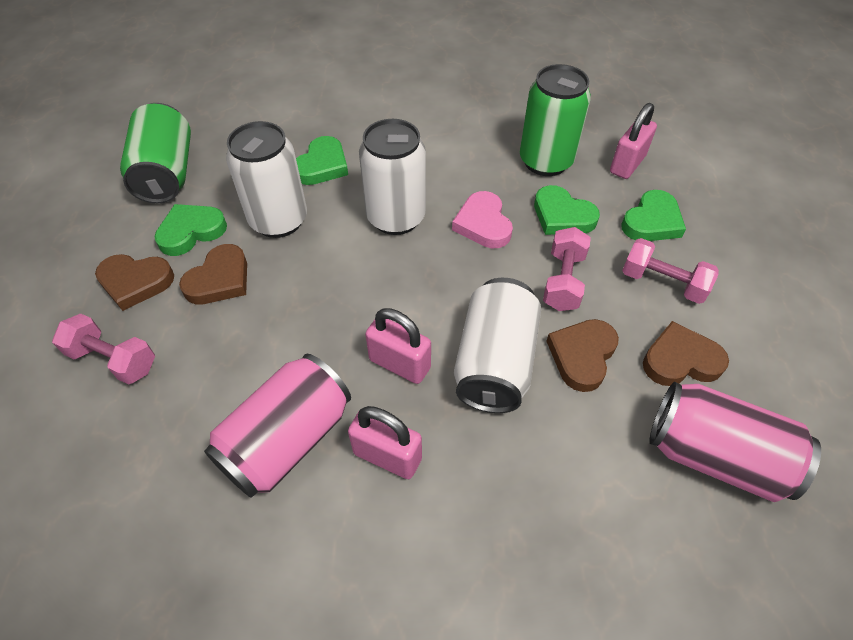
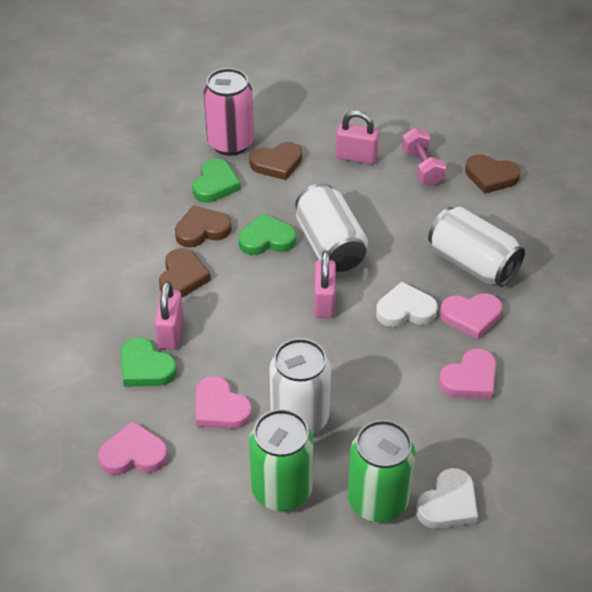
green heart: [154,204,227,256] [296,136,348,185] [534,185,600,235] [621,190,686,241] = 4 -> [121,337,177,387] [192,159,241,203] [238,213,296,255] = 3
pink can: [204,354,351,498] [649,382,821,502] = 2 -> [204,68,254,156] = 1
pink dumbbell: [52,313,155,385] [543,227,591,311] [622,238,719,304] = 3 -> [402,128,446,186] = 1
pink heart: [452,191,513,248] = 1 -> [98,421,168,475] [196,376,252,429] [439,349,496,399] [440,293,502,340] = 4
white heart: none = 0 -> [376,282,438,327] [416,468,478,529] = 2

